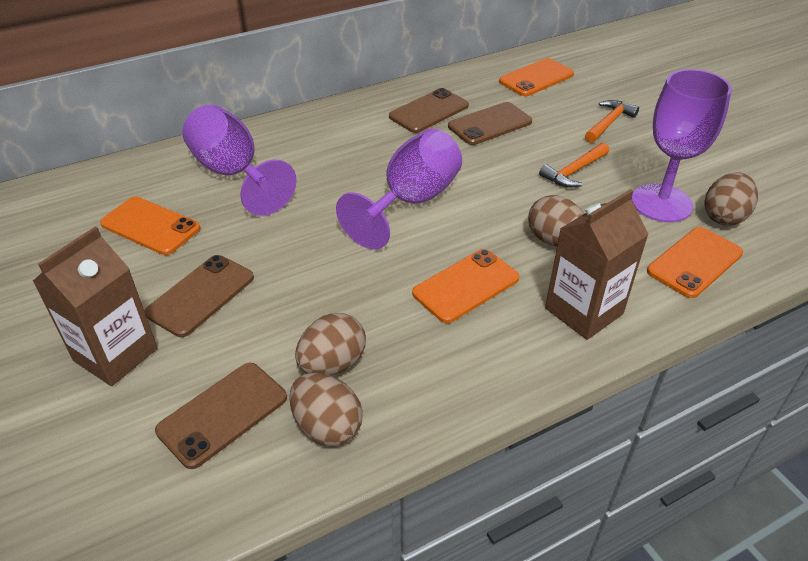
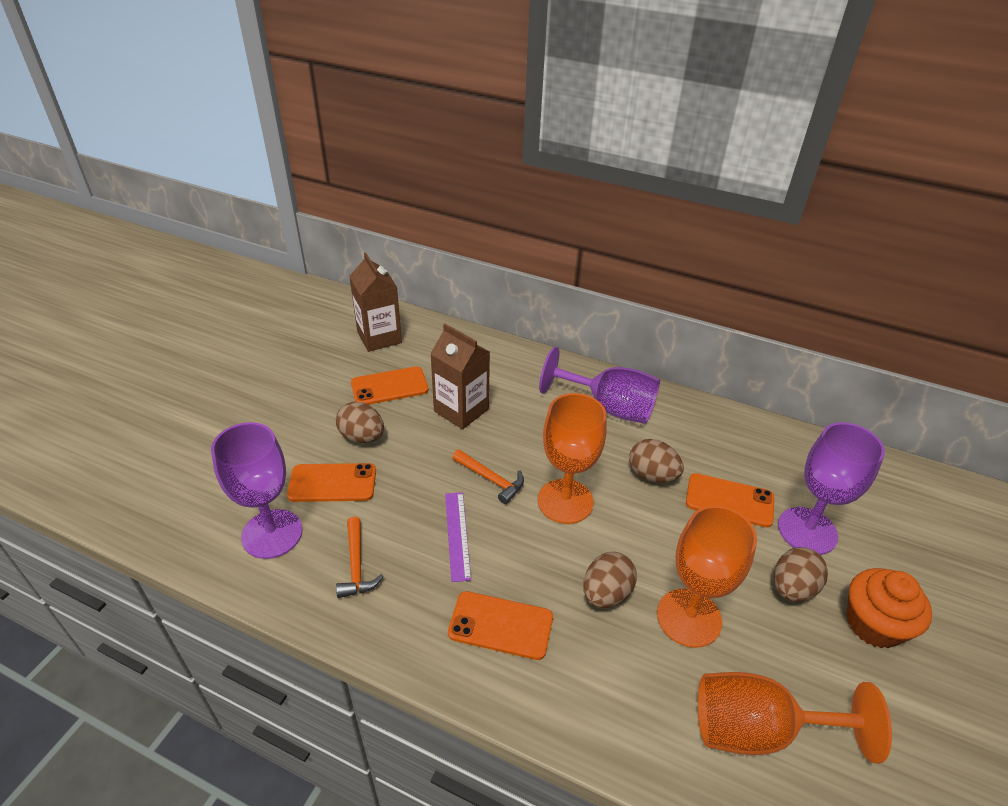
brown phone: [144,255,254,337] [155,363,287,469] [389,88,469,133] [448,102,532,145] = 4 -> none = 0
orange cupcake: none = 0 -> [847,568,932,648] = 1
orange goblet: none = 0 -> [538,393,607,524] [657,505,757,648] [698,672,892,764] = 3
purple ruler: none = 0 -> [445,492,471,582] = 1

